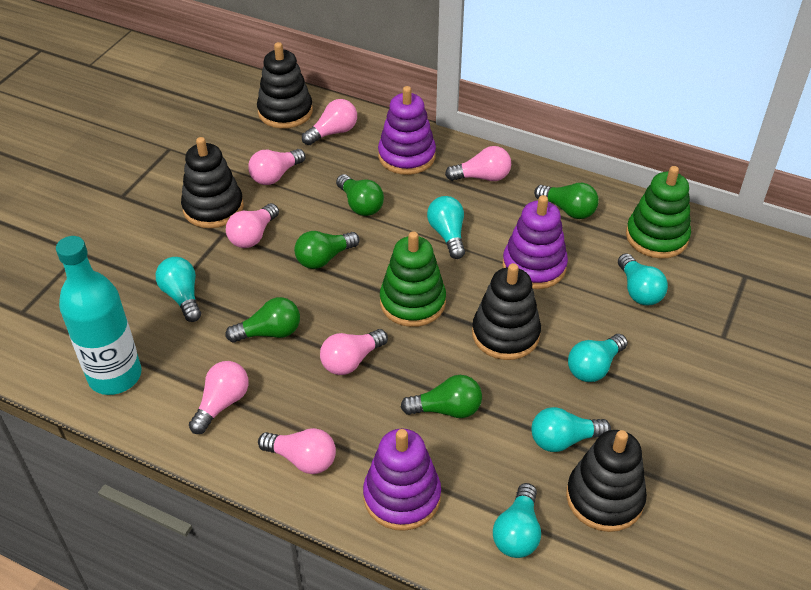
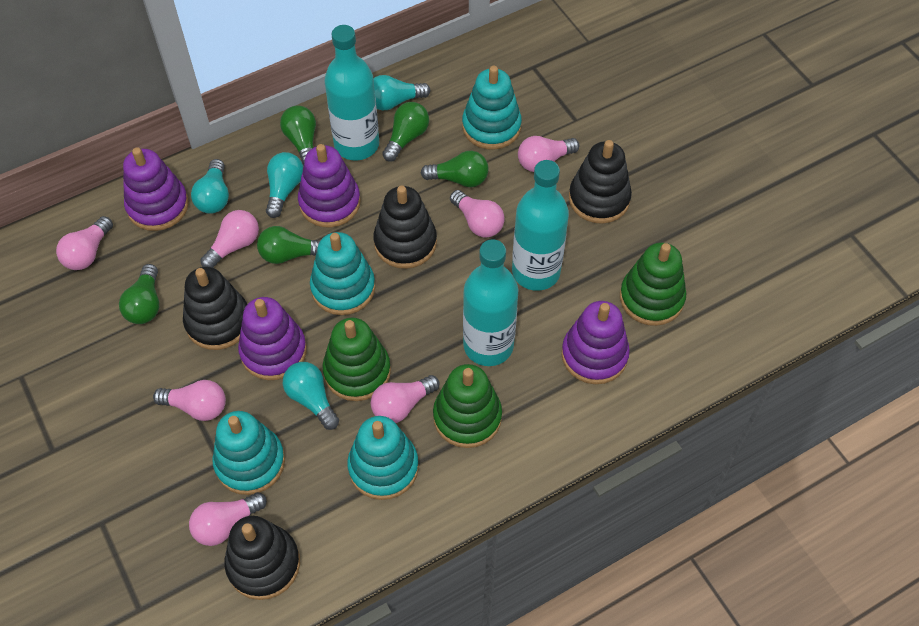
green stacking toy: [380,231,446,327] [626,166,691,259] = 2 -> [322,317,391,401] [433,364,502,448] [620,242,686,326] = 3
purple stacking toy: [363,429,441,531] [378,86,436,175] [503,195,568,289] = 3 -> [123,147,189,231] [238,297,307,380] [298,144,361,227] [561,301,630,384] = 4
turquoise bottle: [56,236,142,395] = 1 -> [324,25,379,161] [463,239,518,366] [512,160,569,291] = 3
turquoise light bulb: [156,257,201,322] [427,196,465,259] [493,483,541,558] [532,407,611,452] [568,334,628,382] [618,253,668,305] = 6 -> [191,159,229,214] [266,152,303,218] [283,362,339,430] [373,75,430,110] = 4
turquoise stacking toy: none = 0 -> [212,411,285,495] [310,232,375,315] [347,416,419,500] [462,66,522,150] = 4

